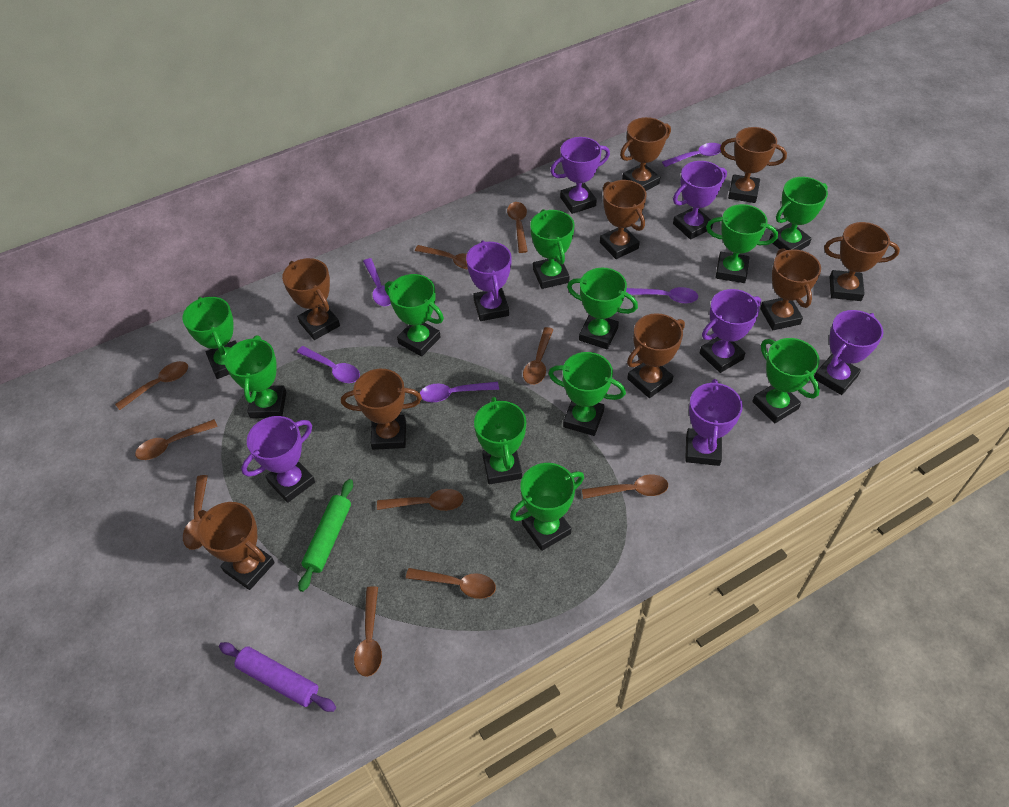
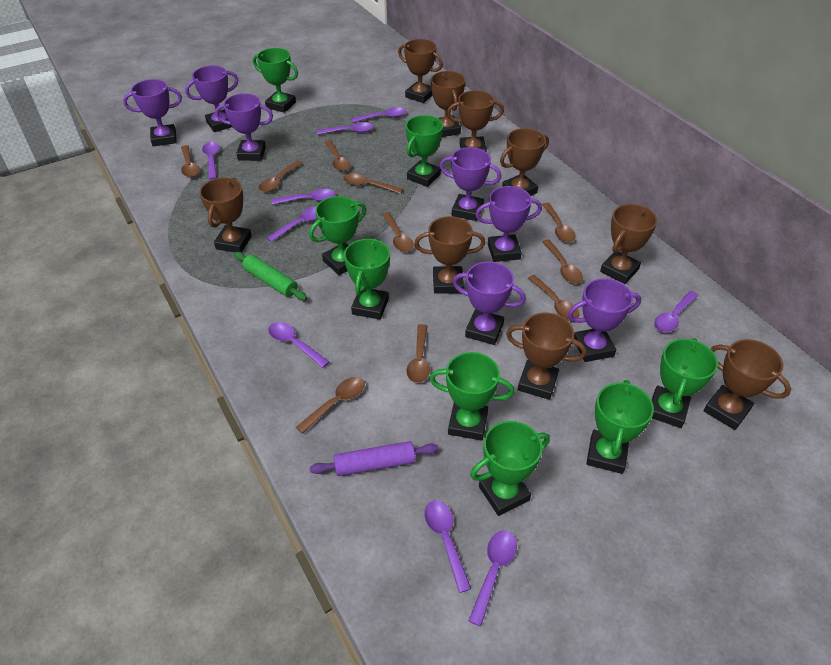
green trophy: [182,297,237,379] [225,336,286,418] [385,274,444,357] [474,397,526,484] [510,463,584,551] [530,209,574,289] [548,352,626,436] [567,268,638,349] [706,204,778,283] [752,338,820,423] [769,177,828,250] = 11 -> [253,48,298,113] [309,196,366,275] [344,238,390,320] [406,115,443,187] [430,352,514,441] [470,421,550,516] [586,380,654,474] [652,338,718,428] = 8
purple spoon: [297,346,360,383] [363,258,391,306] [420,382,499,402] [626,287,698,304] [662,143,721,167] = 5 -> [202,142,220,180] [267,207,317,242] [268,322,329,368] [271,189,335,205] [317,122,374,135] [351,107,406,123] [424,500,471,593] [468,530,517,626] [654,291,698,332] = 9

